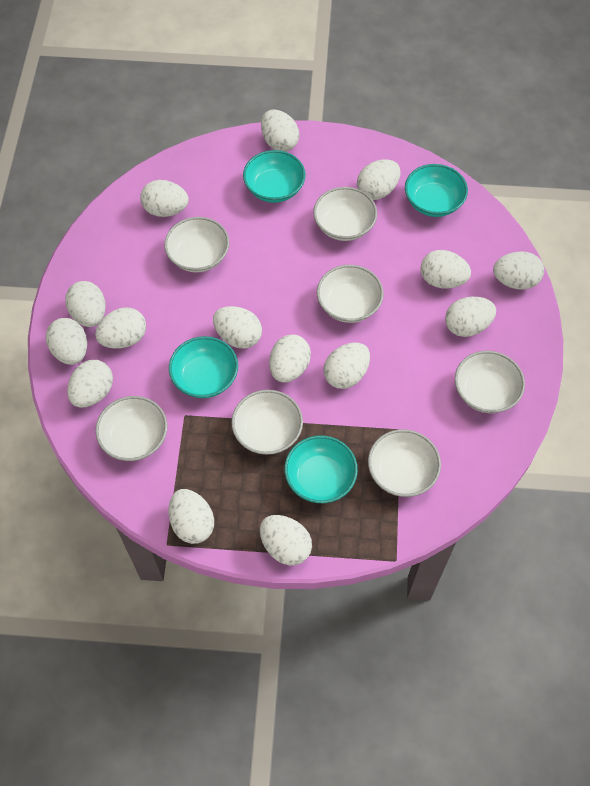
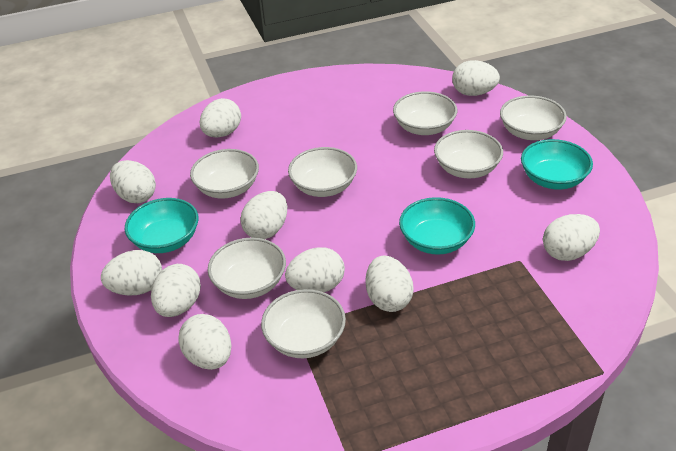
turquoise bowl: [169,336,238,398] [243,150,306,203] [284,436,358,503] [405,164,468,217] = 4 -> [125,198,199,253] [399,197,475,255] [521,139,593,190] = 3
white egg: [46,318,87,365] [65,281,106,327] [67,360,113,408] [95,307,146,349] [140,180,189,217] [168,489,214,544] [213,306,262,348] [260,515,312,566] [261,110,299,152] [269,335,311,383] [324,343,370,389] [357,159,401,200] [420,250,471,289] [445,297,496,337] [493,251,544,290] = 15 -> [101,250,162,296] [110,160,156,203] [151,264,201,317] [178,314,231,370] [200,98,241,138] [240,191,287,239] [285,247,345,292] [366,255,414,312] [452,60,500,96] [543,214,600,261] = 10

